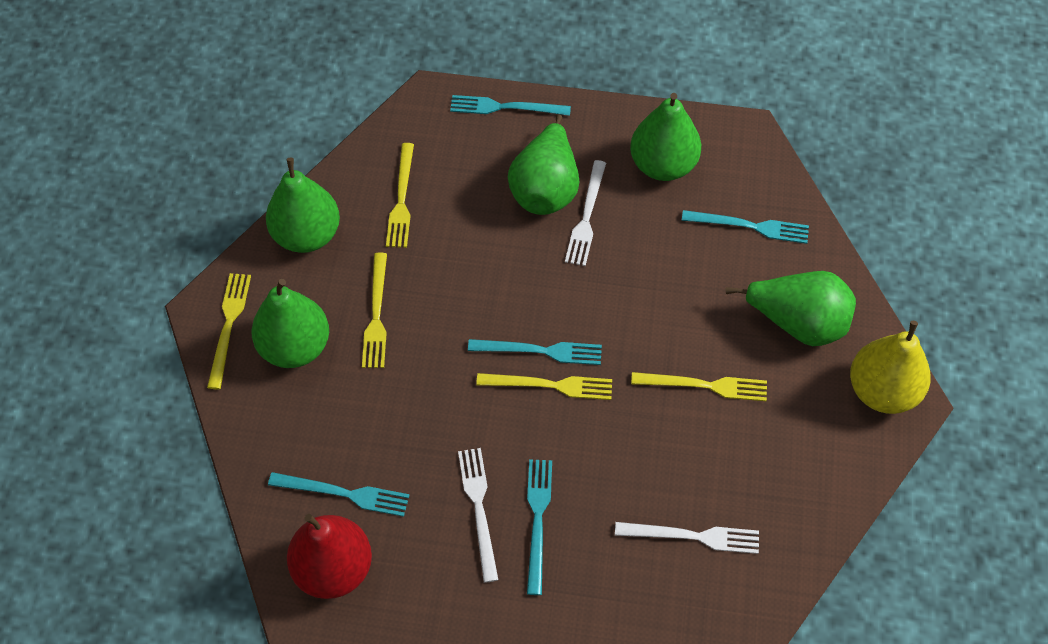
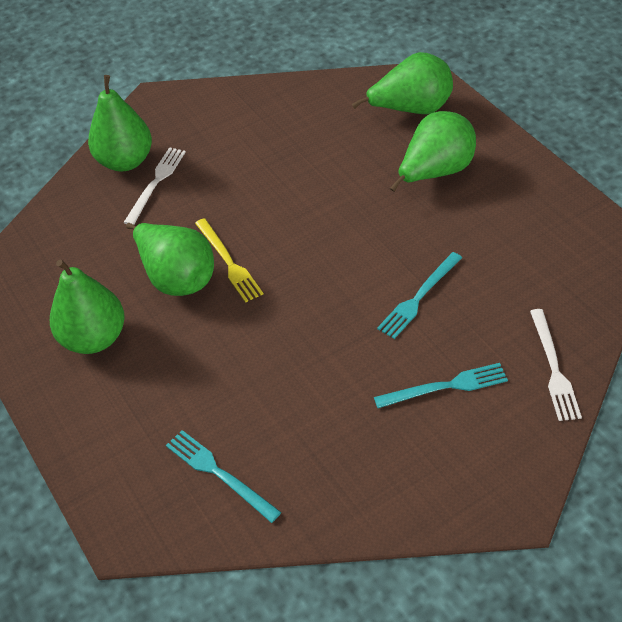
red pear: [287,514,372,599] = 1 -> none = 0
turquoise fork: [268,472,409,517] [450,95,571,116] [468,339,602,365] [527,459,552,595] [682,210,809,244] = 5 -> [166,430,281,523] [374,363,508,408] [377,252,462,339] = 3
white fork: [458,448,498,583] [565,160,606,266] [615,522,759,554] = 3 -> [123,147,186,225] [530,309,582,421] = 2
yellow fork: [207,273,251,389] [362,253,387,368] [386,143,414,248] [476,373,612,400] [631,372,767,401] = 5 -> [195,218,263,303] = 1
yellow pear: [850,321,930,414] = 1 -> none = 0

